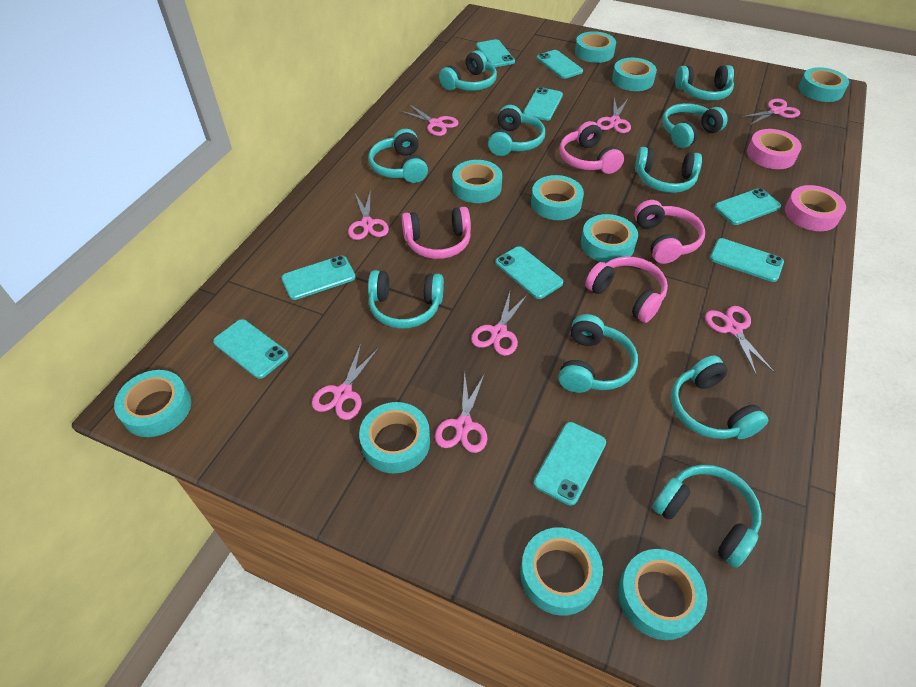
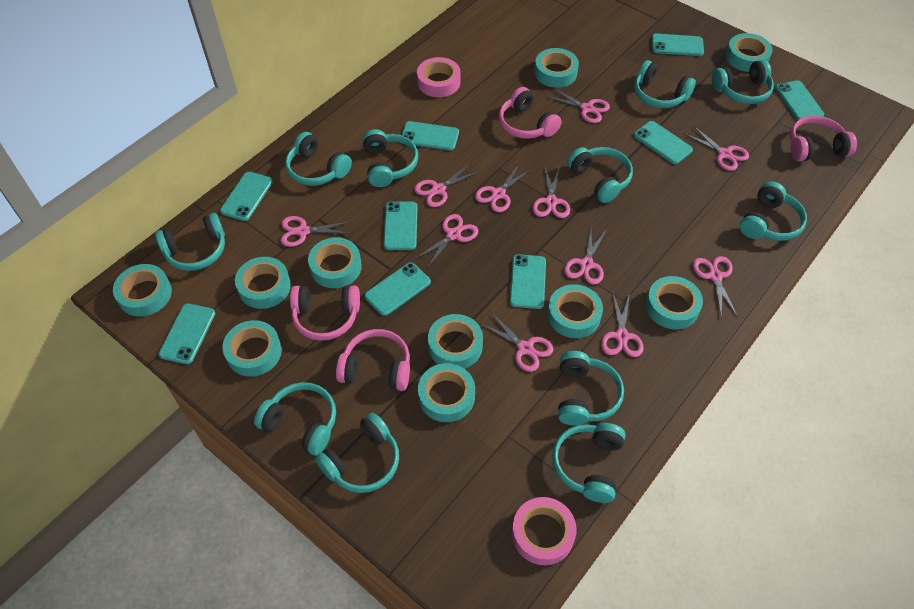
pink scissors: [312,344,379,420] [348,190,389,240] [400,104,458,136] [435,372,487,453] [471,292,528,356] [597,98,631,133] [705,306,774,376] [739,99,800,125] = 8 -> [281,216,352,247] [414,164,480,207] [415,214,478,268] [475,164,532,212] [480,312,554,372] [533,166,570,218] [547,88,610,123] [564,229,607,285] [601,293,644,357] [684,126,749,171] [693,256,738,318] = 11
turquoise headphones: [368,129,428,183] [368,270,444,329] [439,50,497,91] [488,105,545,156] [558,314,638,393] [635,147,702,193] [653,465,762,568] [662,103,728,148] [671,356,768,439] [675,65,734,101] = 10 -> [155,213,225,271] [254,382,336,456] [285,132,352,186] [315,413,399,493] [362,129,418,187] [552,423,626,503] [558,351,624,426] [567,147,633,203] [634,60,696,108] [711,60,774,104] [740,181,807,241] = 11

